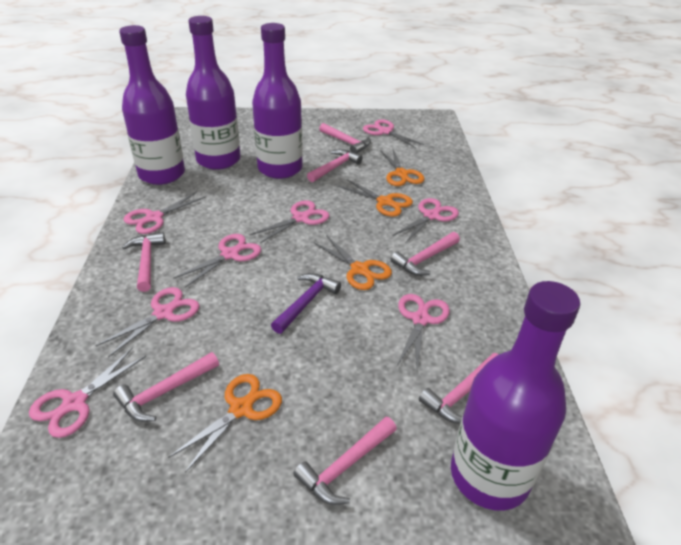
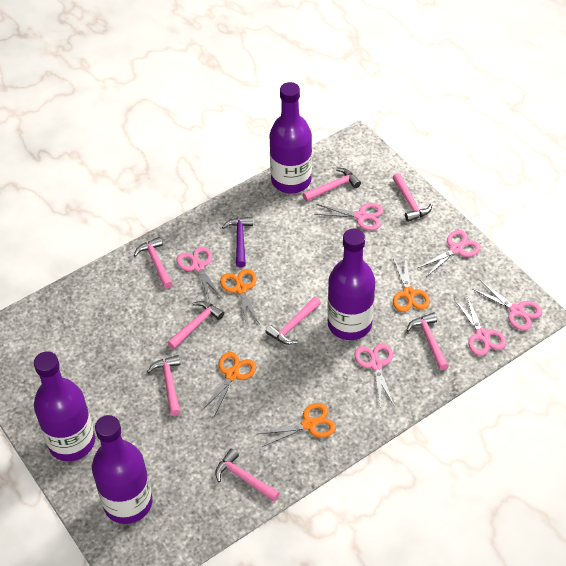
pink hammer: [113,352,219,422] [122,232,165,292] [293,417,397,505] [307,149,363,182] [319,123,371,154] [390,232,460,276] [419,353,499,424] = 7 -> [134,237,173,289] [147,355,180,416] [167,301,224,349] [215,449,280,502] [265,297,321,345] [303,168,361,202] [393,173,432,222] [407,312,449,370] = 8
pink scissors: [29,347,146,438] [96,287,200,357] [124,192,206,234] [173,234,261,288] [250,201,330,243] [363,119,424,148] [392,198,459,243] [397,294,450,371] = 8 -> [177,247,223,301] [314,203,383,230] [354,343,395,407] [418,230,481,276] [454,296,506,356] [472,280,542,330] = 6

